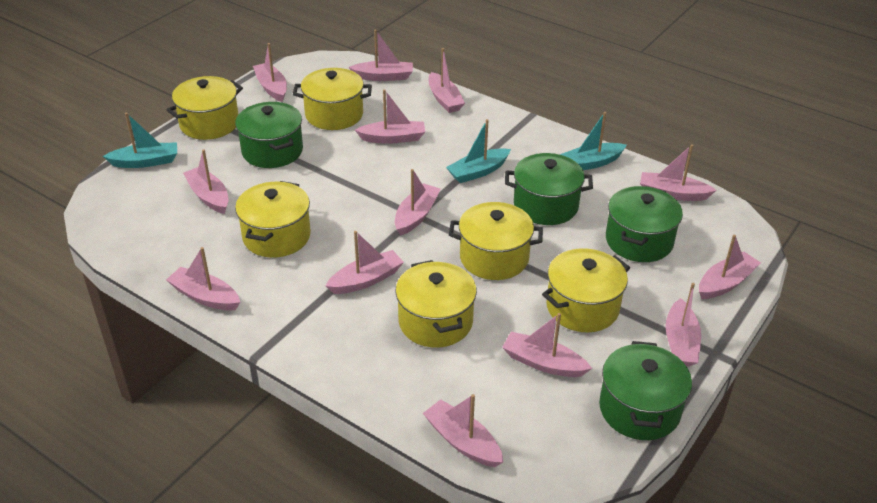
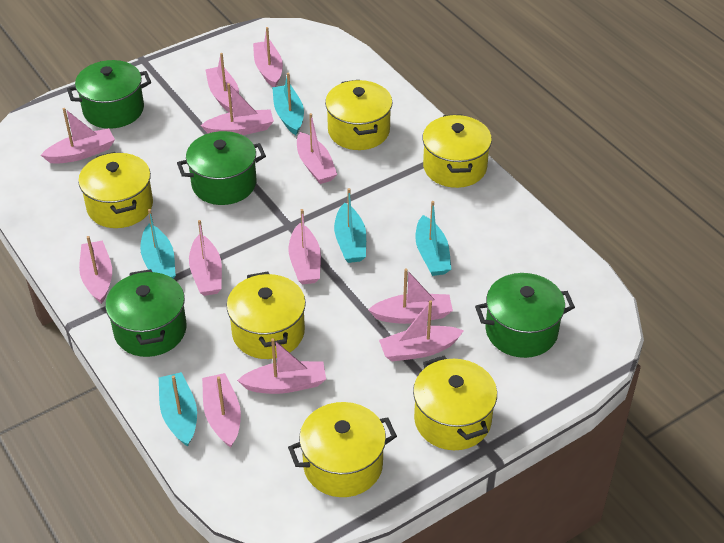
pink boat: [166,247,240,310] [183,149,228,214] [253,43,287,102] [326,231,404,294] [349,30,413,81] [355,89,425,144] [395,169,441,236] [423,394,503,467] [429,48,465,113] [502,313,592,377] [640,144,717,201] [666,283,701,366] [699,235,761,299] = 13 -> [41,108,115,164] [79,236,112,304] [189,220,222,296] [200,83,274,135] [202,373,241,448] [206,53,239,113] [237,338,326,394] [253,27,283,87] [289,209,321,284] [297,113,337,184] [368,268,453,324] [379,300,464,361] = 12
turquoise boat: [103,113,177,168] [446,119,511,183] [560,112,627,170] = 3 -> [140,209,176,279] [159,372,197,447] [272,73,304,135] [334,188,366,263] [415,201,451,276] = 5

